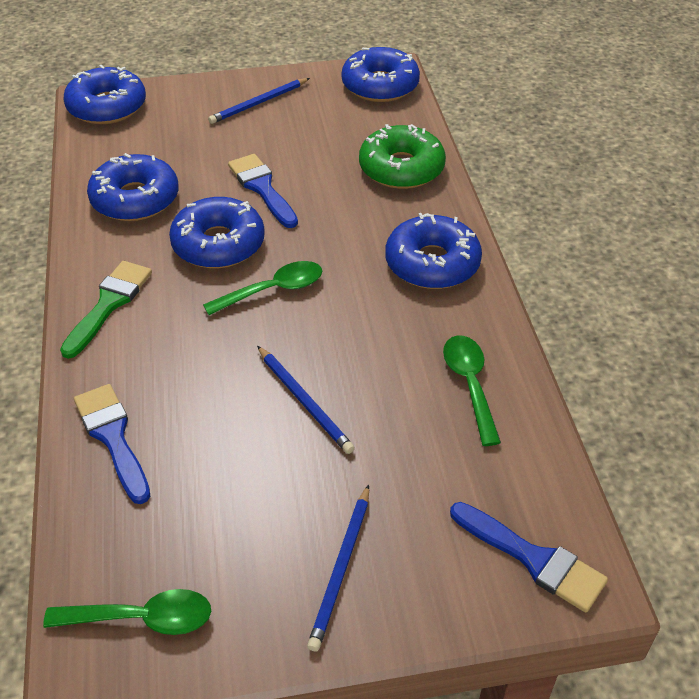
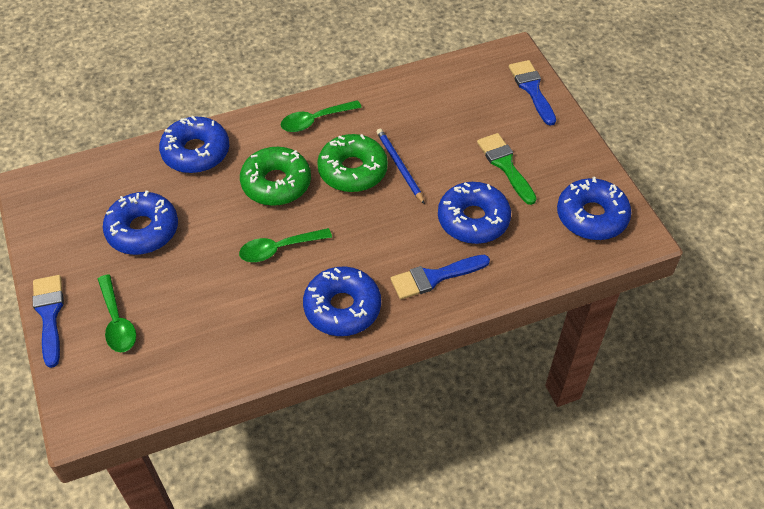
blue pencil: [208,78,310,124] [257,346,355,454] [307,485,369,652] = 3 -> [376,129,425,204] = 1
green donut: [359,124,446,189] = 1 -> [240,147,311,206] [317,134,388,192] = 2

